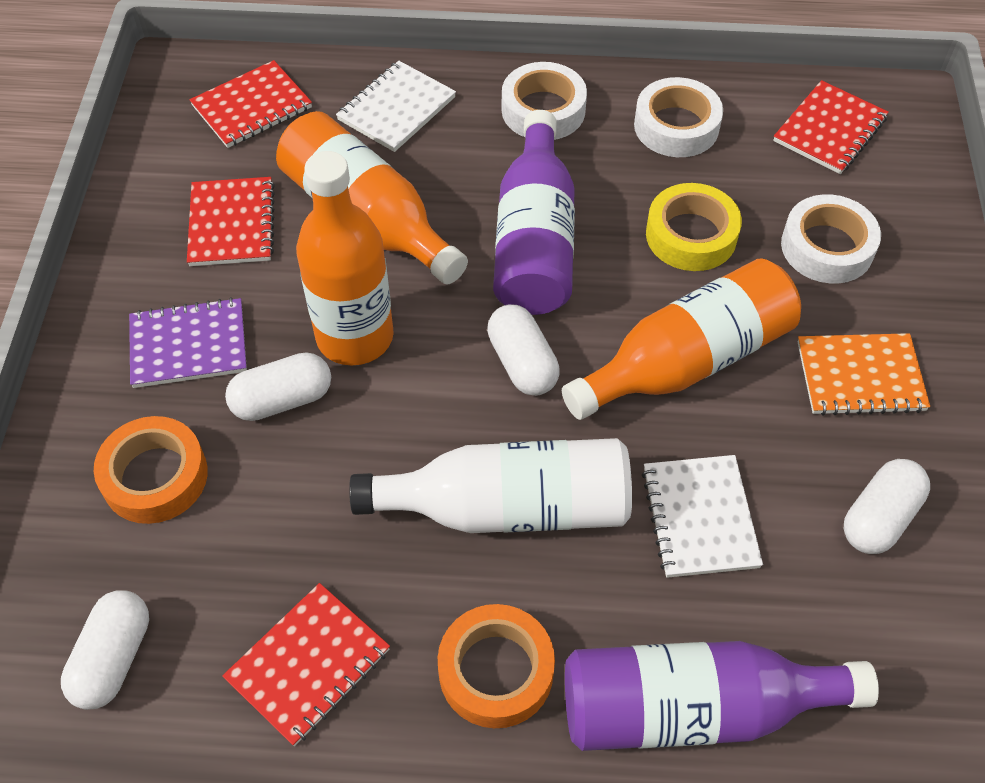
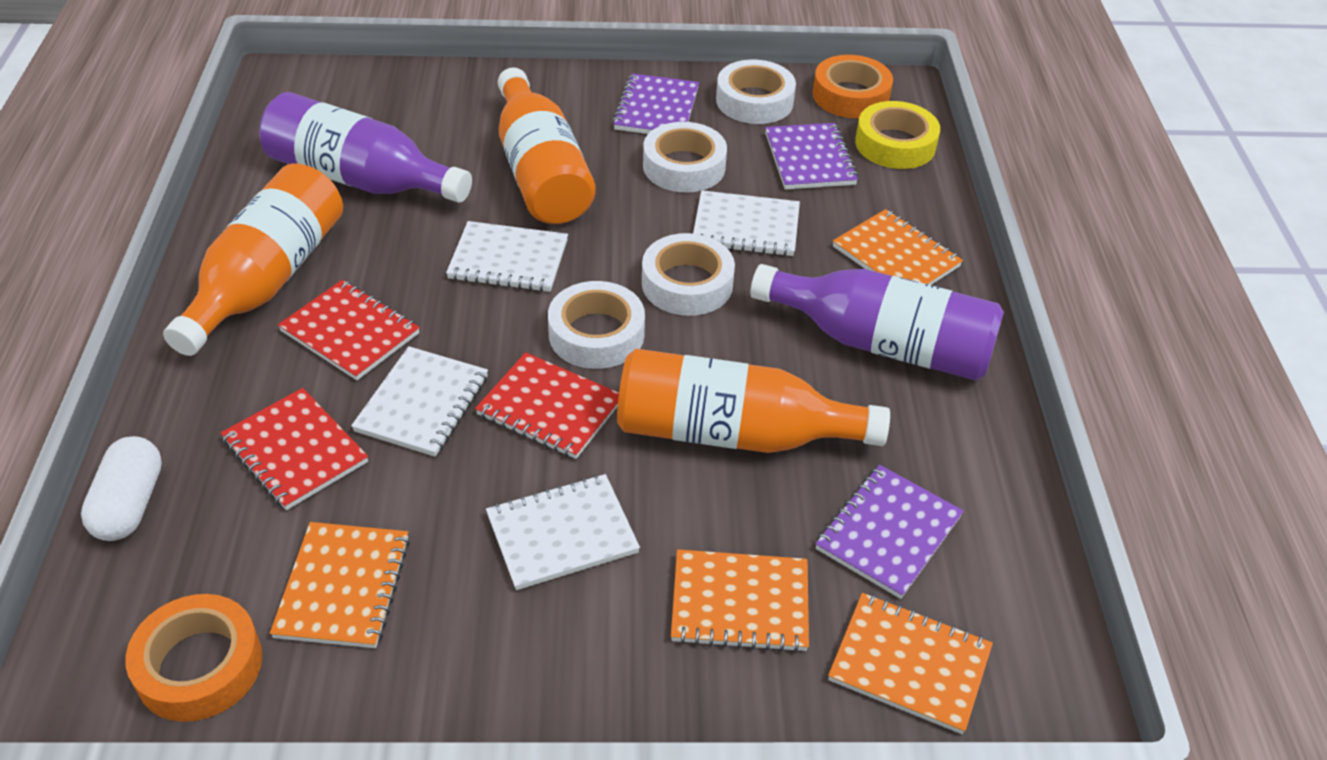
orange notebook: [798,333,930,416] = 1 -> [270,522,410,648] [671,549,809,653] [828,593,993,734] [833,209,963,285] = 4
purple notebook: [129,297,247,388] = 1 -> [612,73,699,134] [765,123,858,190] [815,465,964,599] = 3
red notebook: [187,177,275,266] [190,60,312,148] [222,583,390,746] [773,80,889,174] = 4 -> [221,388,368,510] [278,280,420,380] [475,352,619,459] = 3
white bottle: [349,438,632,533] = 1 -> none = 0
white capsule: [61,590,149,710] [225,352,331,421] [487,305,560,396] [844,459,930,554] = 4 -> [81,436,162,541] = 1
white notebook: [336,61,456,152] [642,455,763,578] = 2 -> [351,346,488,457] [446,221,568,292] [486,474,640,590] [693,190,800,256] = 4
white tape: [502,62,587,140] [634,77,723,157] [781,194,881,283] = 3 -> [548,281,645,369] [642,233,735,316] [643,122,727,193] [716,60,796,124] = 4

